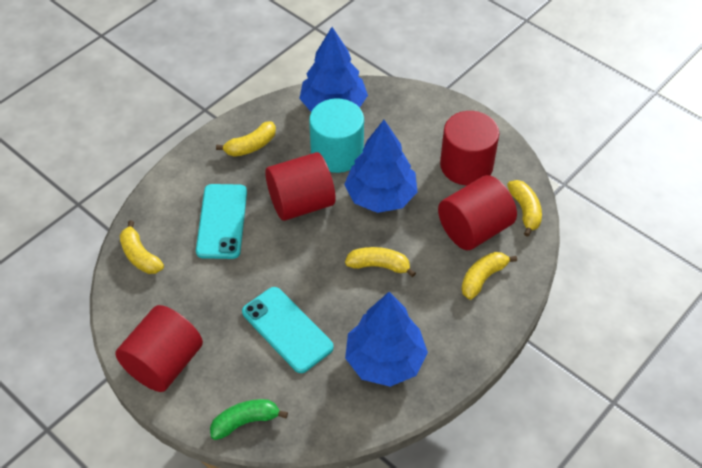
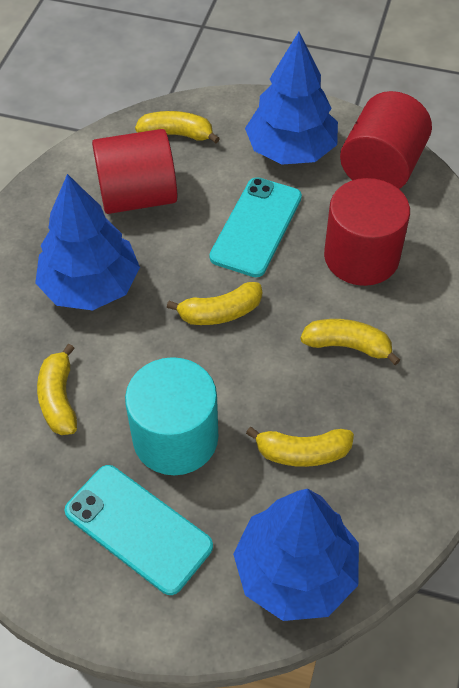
green banana: [210,399,288,440] = 1 -> none = 0
red cylinder: [115,305,203,392] [265,152,336,221] [438,175,517,250] [440,111,499,185] = 4 -> [92,129,177,214] [324,178,410,286] [340,91,432,189] = 3

